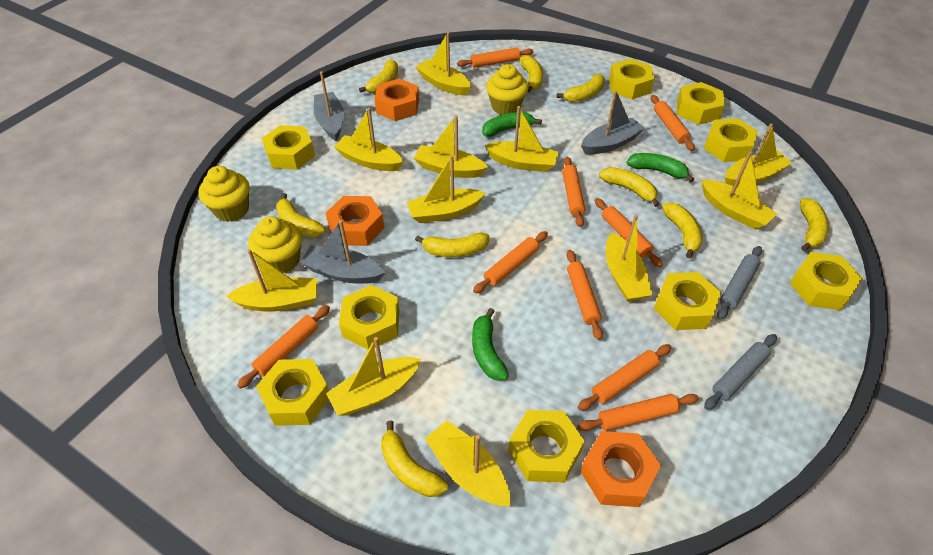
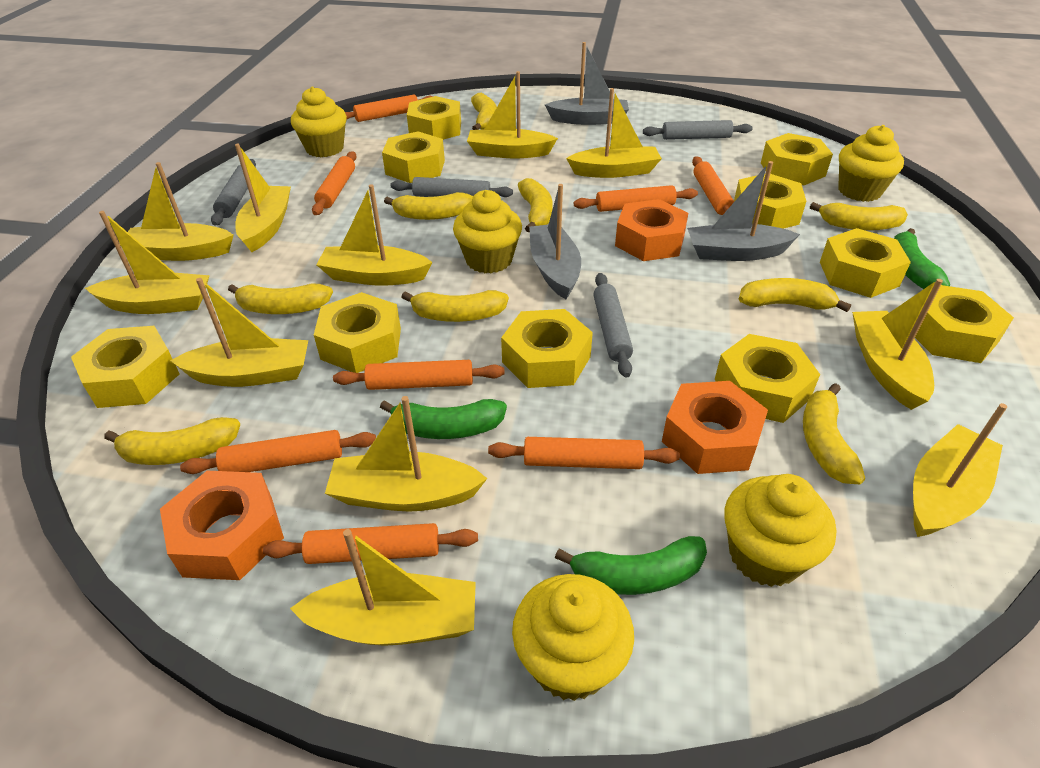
grey rolling pin: [704,334,777,410] [717,246,762,320] = 2 -> [211,159,256,226] [390,177,513,197] [593,273,633,378] [643,120,753,140] = 4
orange rolling pin: [237,305,330,389] [457,48,534,68] [473,231,548,294] [562,157,585,227] [567,250,603,340] [578,344,672,411] [578,394,699,431] [595,198,663,267] [651,95,695,151] = 9 -> [180,430,376,474] [263,523,478,564] [312,151,357,215] [333,360,505,390] [345,95,433,122] [488,437,680,469] [574,185,698,212] [692,156,734,215] = 8
yellow cupcake: [198,166,250,222] [248,216,302,273] [486,64,528,115] = 3 -> [291,86,347,157] [453,190,522,273] [512,574,634,701] [724,474,836,587] [838,125,904,202] = 5
yellow nut: [256,359,329,426] [262,125,315,170] [339,285,400,350] [508,410,585,483] [609,59,654,99] [654,272,721,330] [677,82,725,125] [704,118,758,162] [790,252,863,310] = 9 -> [71,326,179,408] [314,292,401,373] [382,131,445,183] [407,96,461,140] [501,309,593,388] [715,334,820,423] [734,173,806,229] [761,133,833,185] [820,228,911,298] [915,285,1014,363] = 10

